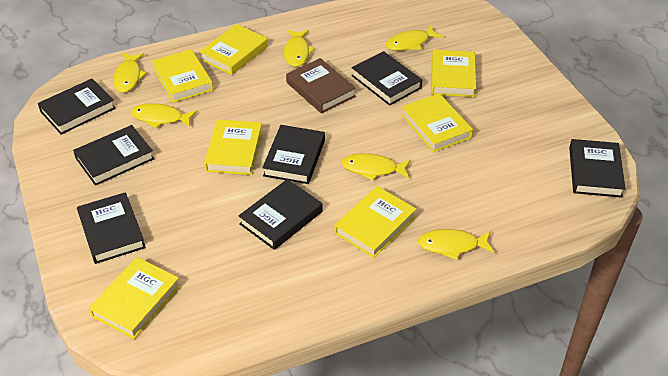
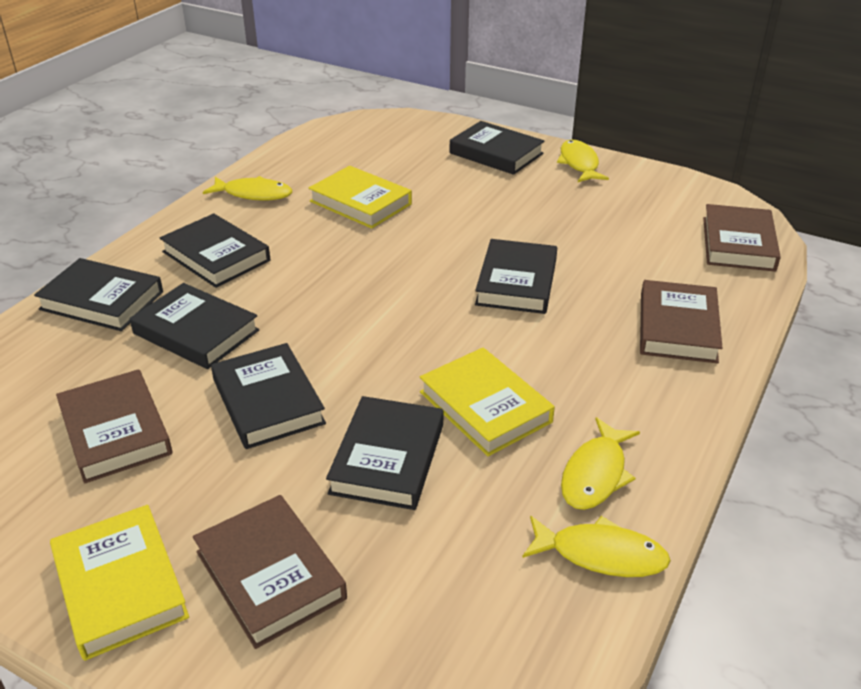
brown book: [286,58,356,113] = 1 -> [56,369,172,484] [193,495,347,649] [640,280,722,363] [703,204,781,272] = 4
yellow book: [89,257,180,339] [152,49,213,103] [199,24,268,75] [204,119,262,175] [334,186,416,258] [401,93,473,152] [431,49,476,97] = 7 -> [50,505,189,661] [309,166,412,229] [420,347,555,456] = 3
yellow fish: [113,53,147,93] [131,103,197,128] [284,30,315,67] [341,153,411,181] [385,25,443,51] [417,229,494,260] = 6 -> [203,176,292,201] [522,516,671,577] [557,140,609,182] [561,417,640,510] = 4

